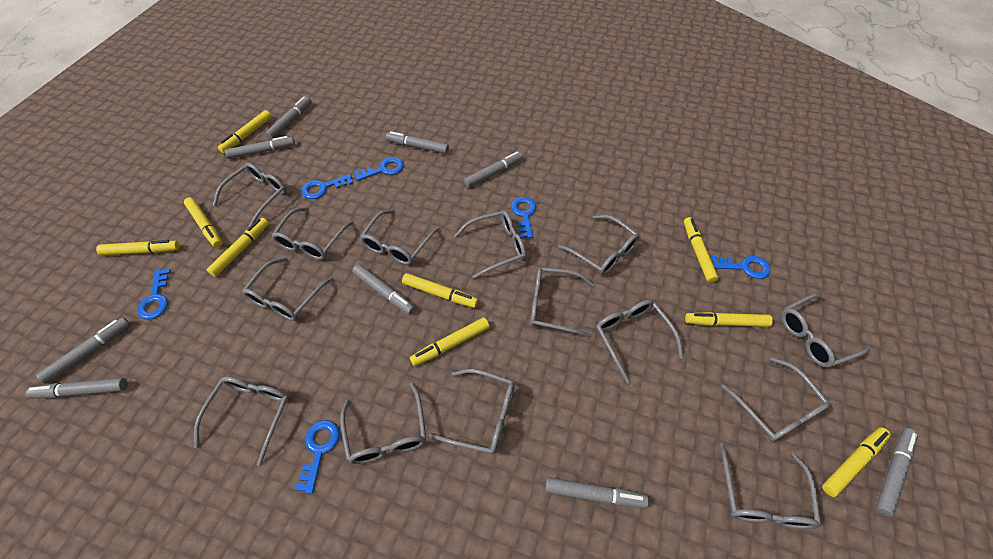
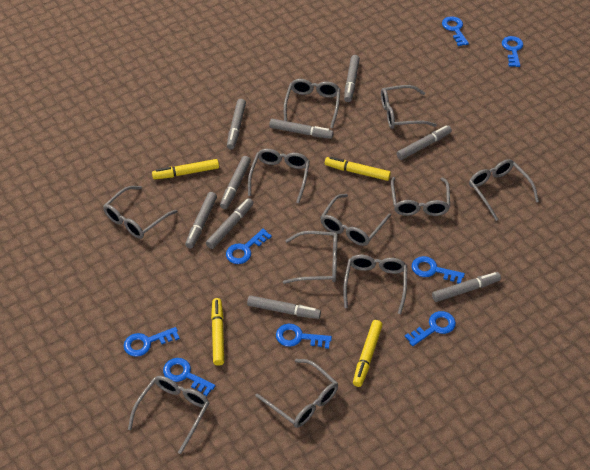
blue key: [137,269,171,320] [295,420,340,493] [302,174,353,199] [354,157,404,181] [511,197,536,238] [711,256,770,279] = 6 -> [124,327,180,357] [163,358,215,396] [226,229,272,264] [276,324,332,349] [405,311,456,346] [412,256,465,284] [442,16,469,46] [502,36,523,67] = 8
grey glasses: [194,376,290,466] [213,163,287,227] [242,257,333,321] [271,207,354,260] [340,382,426,464] [360,210,440,265] [429,369,515,454] [455,211,526,279] [530,267,595,338] [558,215,639,275] [596,300,683,383] [720,443,821,529] [722,357,830,442] [781,294,871,368] = 14 -> [103,186,177,239] [128,376,210,454] [248,149,310,203] [255,359,338,428] [283,231,338,284] [284,79,340,128] [320,194,391,246] [343,255,407,314] [381,85,437,129] [391,177,450,216] [469,159,539,221] = 11
yellow marker: [96,240,180,256] [184,197,223,248] [207,218,269,277] [218,110,272,153] [402,273,478,308] [410,317,490,366] [684,217,719,283] [685,312,773,327] [822,427,891,497] = 9 -> [152,159,219,179] [211,298,224,366] [325,157,391,181] [353,320,382,387] = 4

